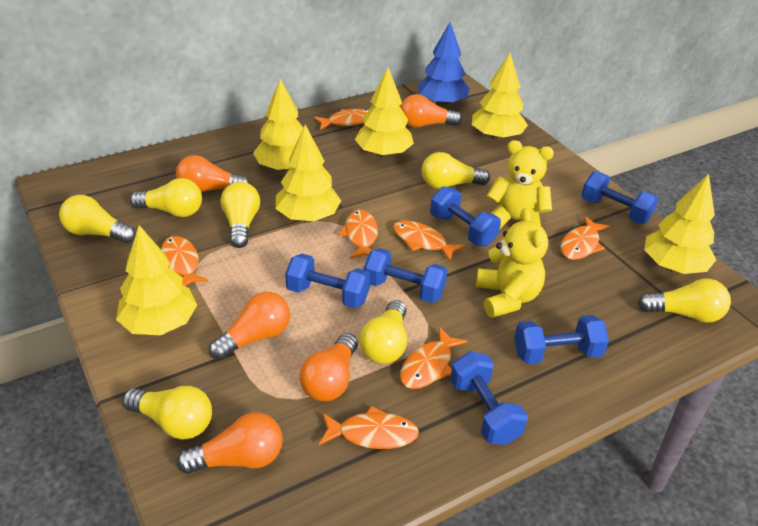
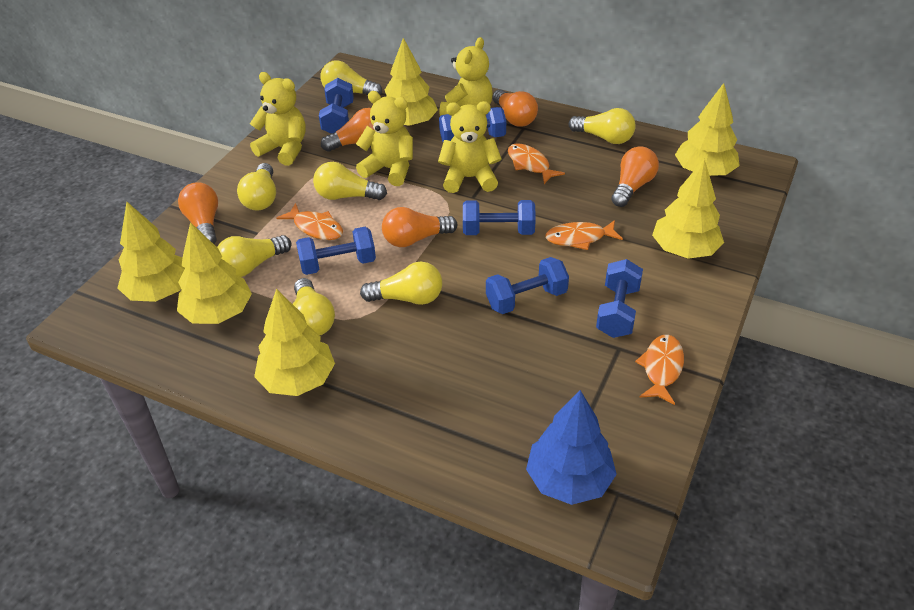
orange fish: [161,236,209,286] [314,109,368,130] [319,406,419,449] [338,210,378,259] [393,220,465,262] [400,327,468,389] [560,216,610,260] = 7 -> [277,203,343,240] [508,143,565,184] [545,220,623,250] [635,335,684,405] = 4
yellow teddy bear: [476,208,548,318] [487,140,554,229] = 2 -> [250,72,306,166] [356,91,413,186] [438,101,502,193] [440,37,493,116] = 4

